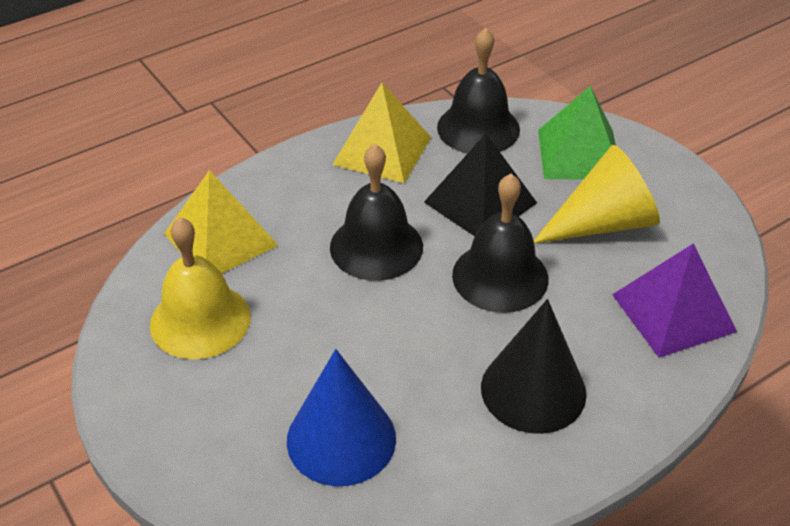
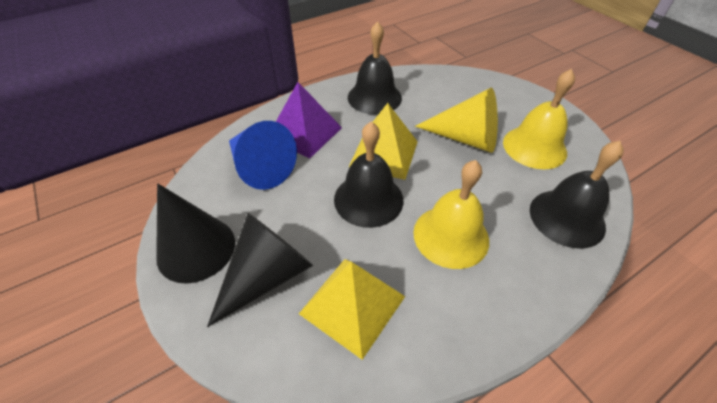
black cone: [481,299,587,434] = 1 -> [156,183,235,284] [207,213,313,327] = 2
black pyramid: [424,134,537,236] = 1 -> none = 0
green pyramid: [538,86,616,180] = 1 -> none = 0
yellow bell: [150,217,251,359] = 1 -> [413,160,489,269] [503,69,575,169] = 2

